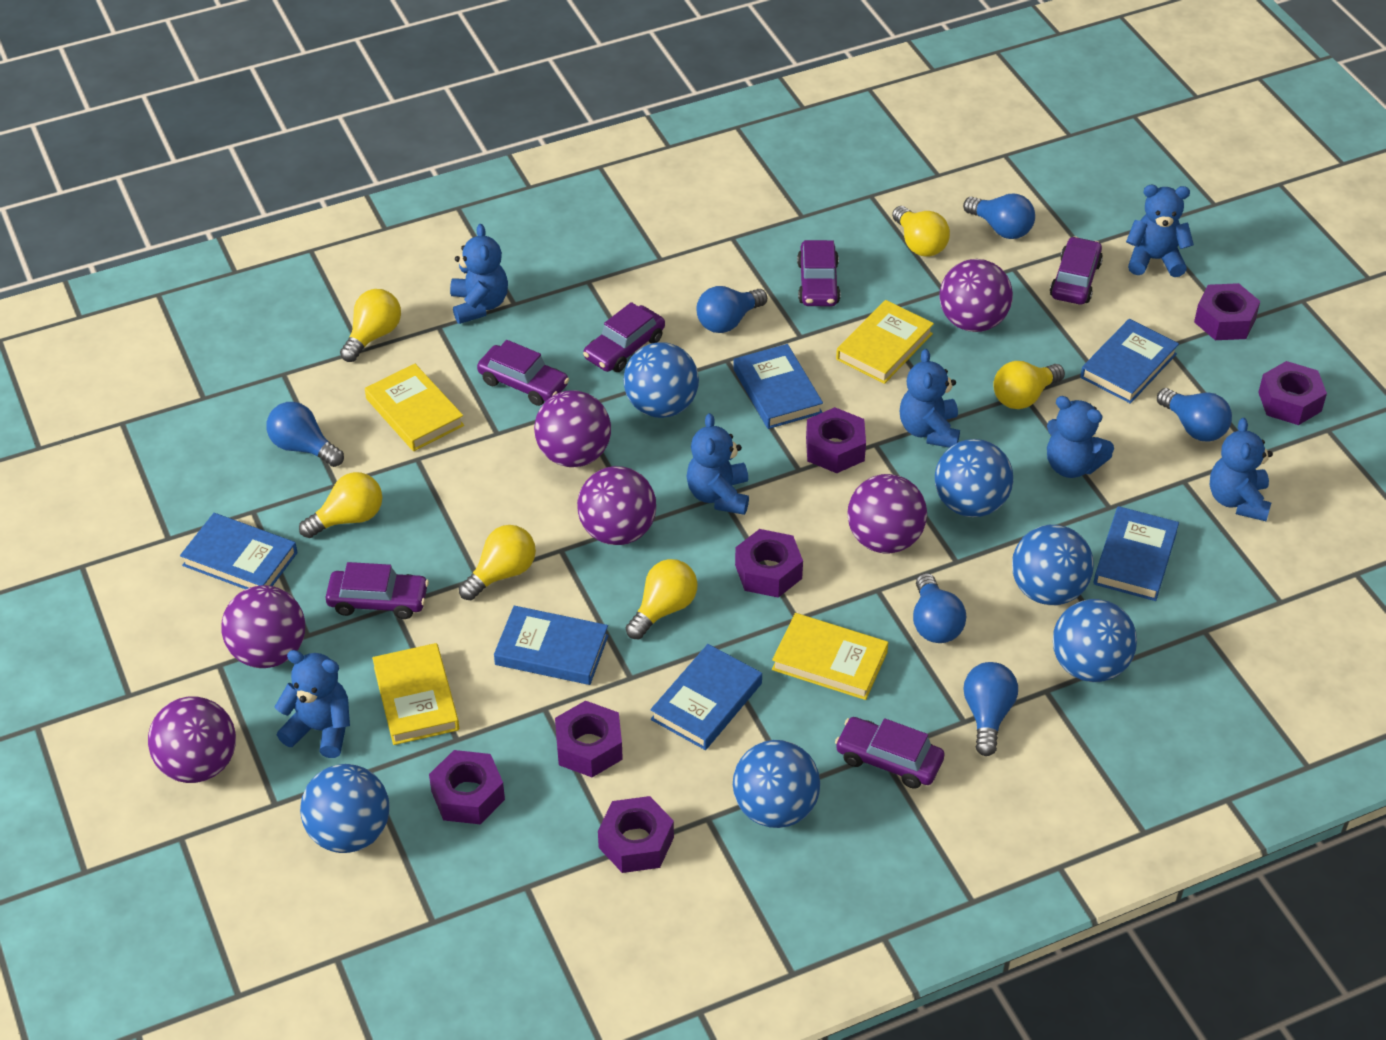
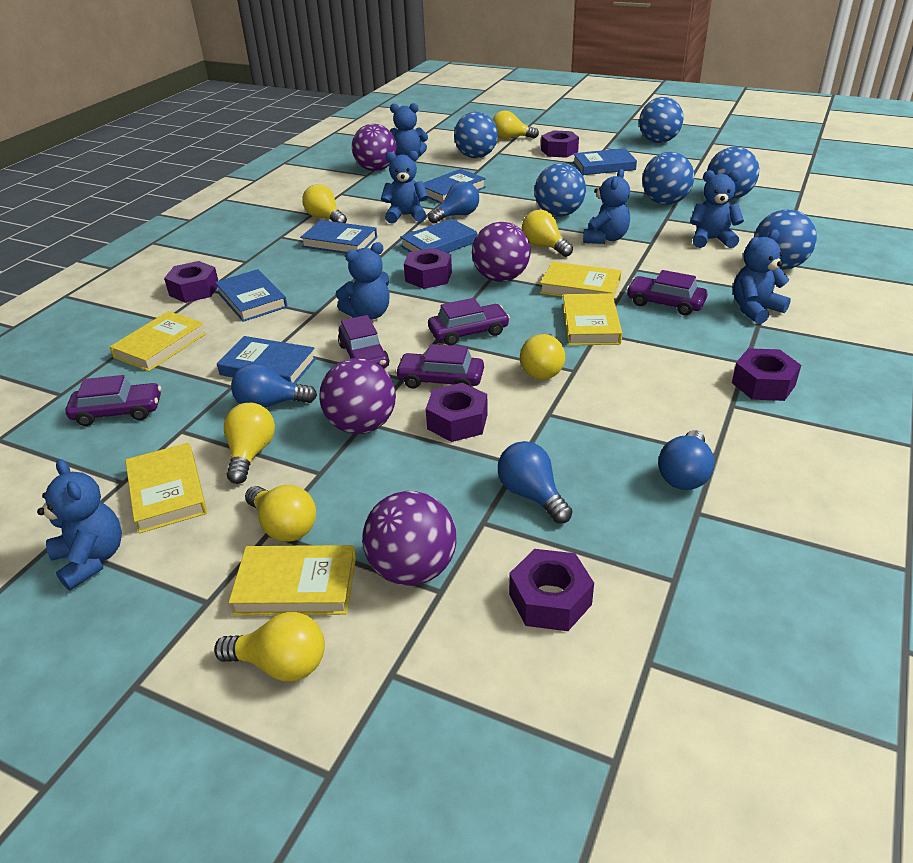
blue light bulb: [267,402,344,467] [697,286,767,333] [913,573,966,643] [963,194,1035,239] [963,662,1018,756] [1157,388,1232,442] = 6 -> [231,363,317,408] [428,181,479,224] [498,441,572,524] [658,430,715,490] = 4
purple ball: [148,697,236,783] [222,585,305,668] [534,390,611,467] [577,466,656,545] [847,474,927,554] [939,259,1013,332] = 6 -> [319,358,396,434] [352,124,397,171] [362,491,456,586] [472,222,531,282] = 4
purple car: [325,562,429,619] [477,340,569,406] [583,302,665,372] [797,240,840,306] [835,717,945,789] [1050,236,1103,305] = 6 -> [66,375,161,426] [338,315,389,368] [395,344,484,389] [428,298,510,345] [626,270,708,316] = 5
purple nut: [429,750,505,824] [555,701,623,777] [598,796,674,873] [735,529,803,598] [806,407,866,473] [1194,283,1260,340] [1258,361,1327,425] = 7 -> [164,261,218,303] [404,248,452,289] [426,383,488,442] [509,549,594,631] [541,130,579,158] [732,348,801,401] = 6
yellow book: [365,364,464,451] [372,643,459,745] [772,613,888,700] [836,300,934,384] = 4 -> [110,311,206,371] [125,443,207,533] [229,545,356,615] [540,261,621,297] [562,293,622,345] = 5
yellow light bulb: [299,472,382,538] [340,289,401,362] [459,525,536,600] [626,559,698,639] [892,206,950,257] [993,361,1065,409] = 6 -> [214,612,325,682] [224,403,275,484] [245,485,316,542] [302,184,347,223] [493,111,539,139] [520,333,565,379] [522,210,573,257] = 7

